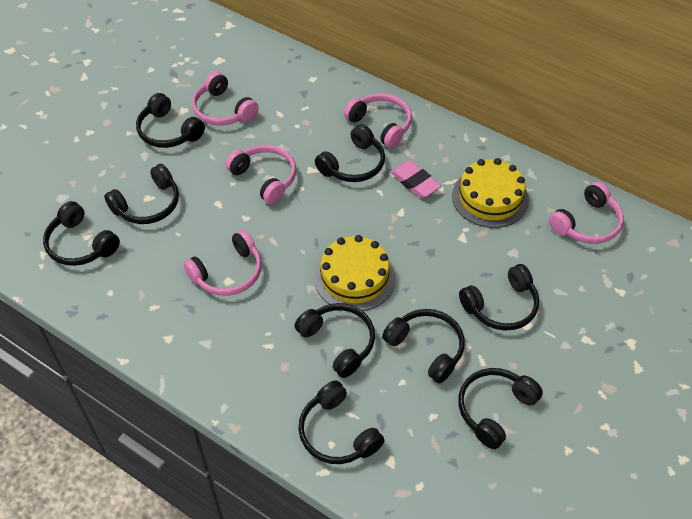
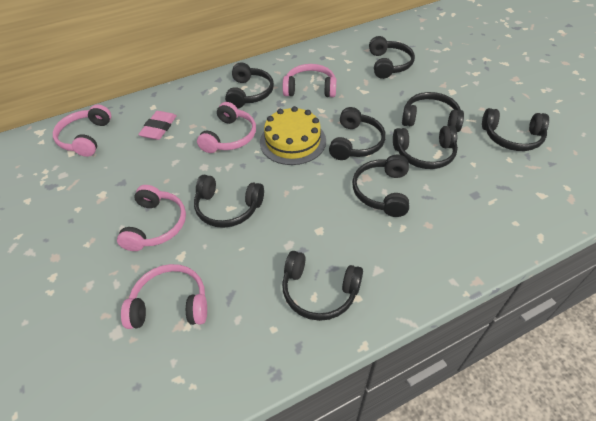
yellow cake: [314,235,396,311] [452,158,529,228] = 2 -> [260,106,326,165] = 1

